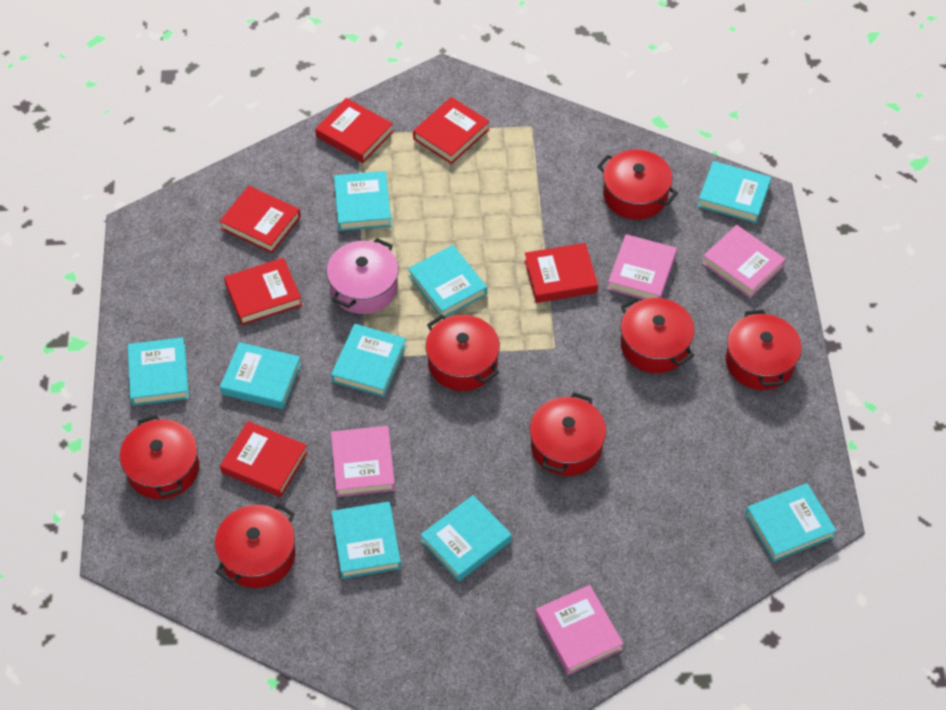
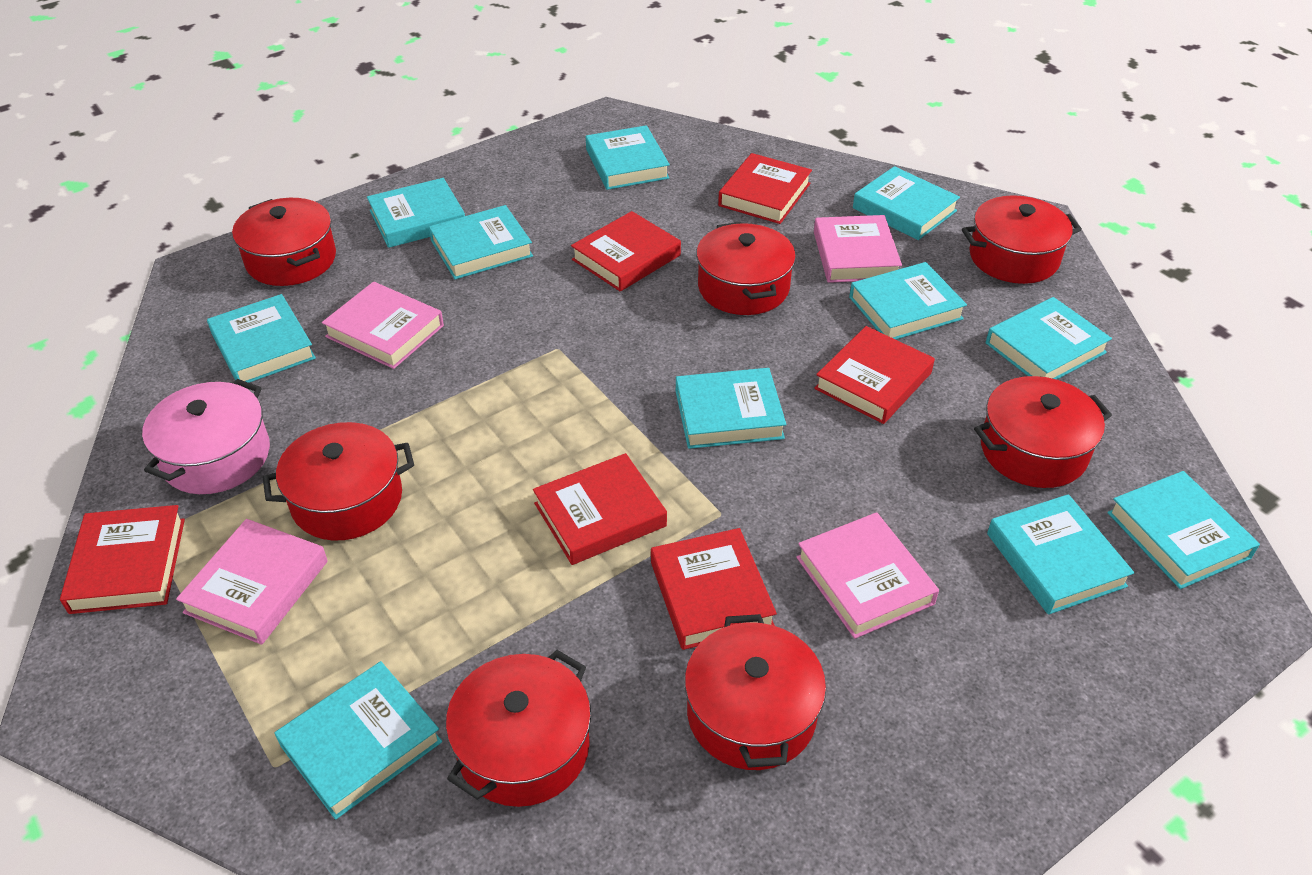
turquoise book: [128,337,189,406] [220,342,301,409] [331,324,406,397] [331,502,401,579] [334,171,391,231] [408,245,487,317] [420,495,512,582] [698,161,771,223] [745,483,837,562] = 9 -> [207,294,316,383] [274,661,442,820] [367,178,465,248] [429,205,533,279] [586,125,670,190] [676,368,786,449] [849,262,967,340] [853,166,960,240] [986,297,1112,379] [987,494,1134,615] [1107,471,1260,589] = 11

